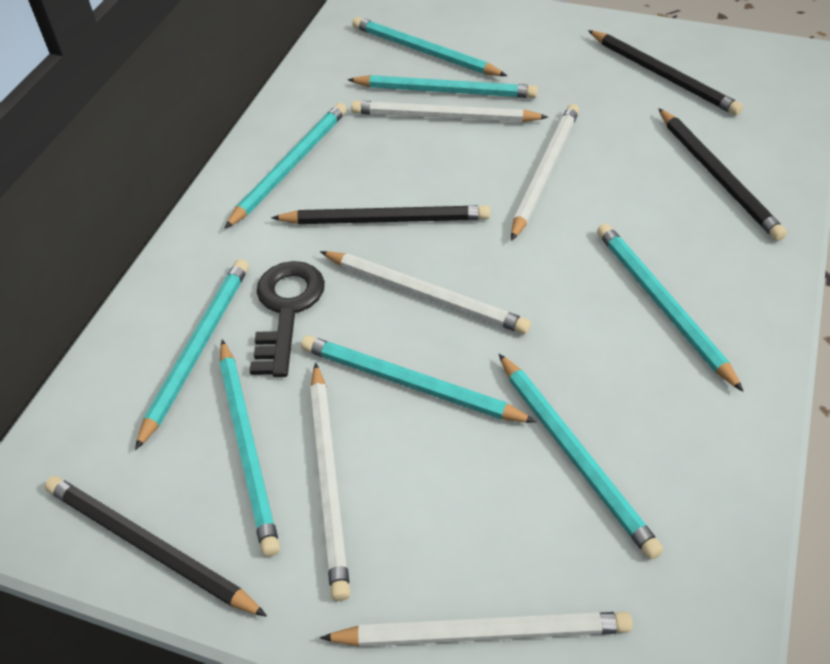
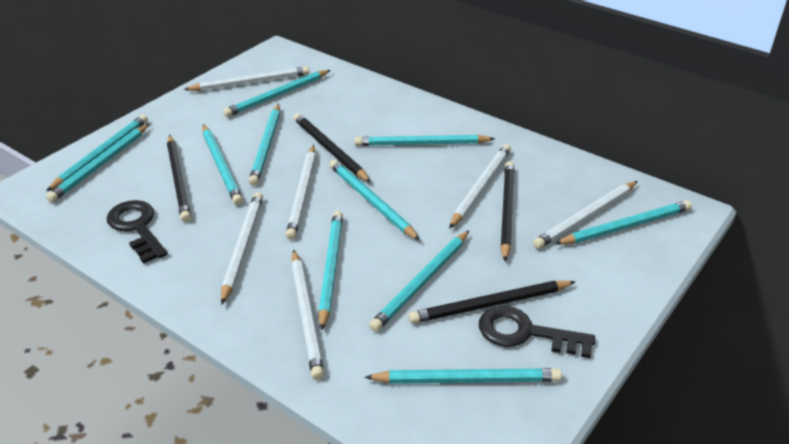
black key: [249,261,325,377] = 1 -> [107,200,168,264] [479,306,595,358] = 2
turquoise pencil: [135,259,249,450] [220,340,280,557] [224,103,347,229] [301,336,537,423] [347,75,538,98] [352,17,507,76] [499,354,663,559] [597,223,744,392] = 8 -> [46,124,149,202] [47,115,148,191] [203,124,243,205] [223,70,330,117] [249,104,280,186] [318,211,343,330] [329,160,420,241] [355,135,495,146] [364,368,562,384] [369,231,469,332] [555,200,692,245] = 11
white pencil: [310,363,350,601] [320,251,531,334] [320,612,633,647] [351,101,548,122] [511,104,579,241] = 5 -> [184,66,310,91] [221,192,263,305] [286,145,316,240] [291,250,324,380] [449,144,511,229] [533,181,637,249] = 6

